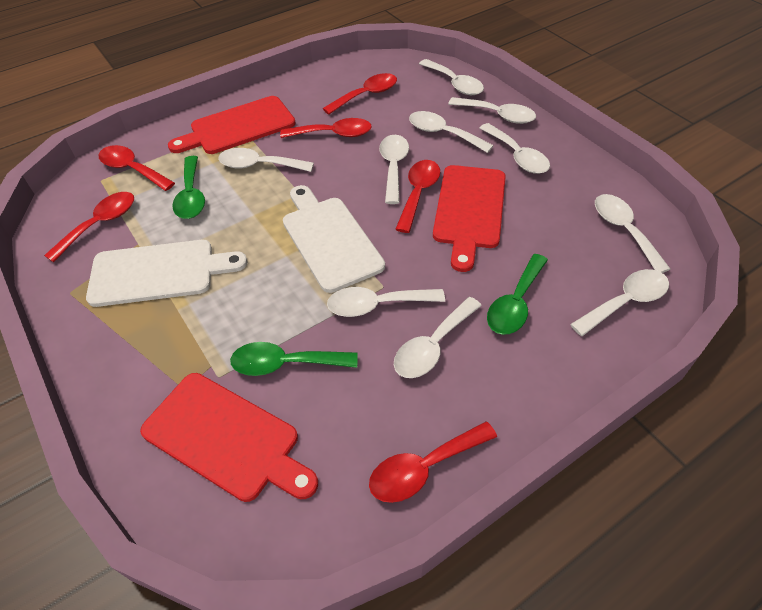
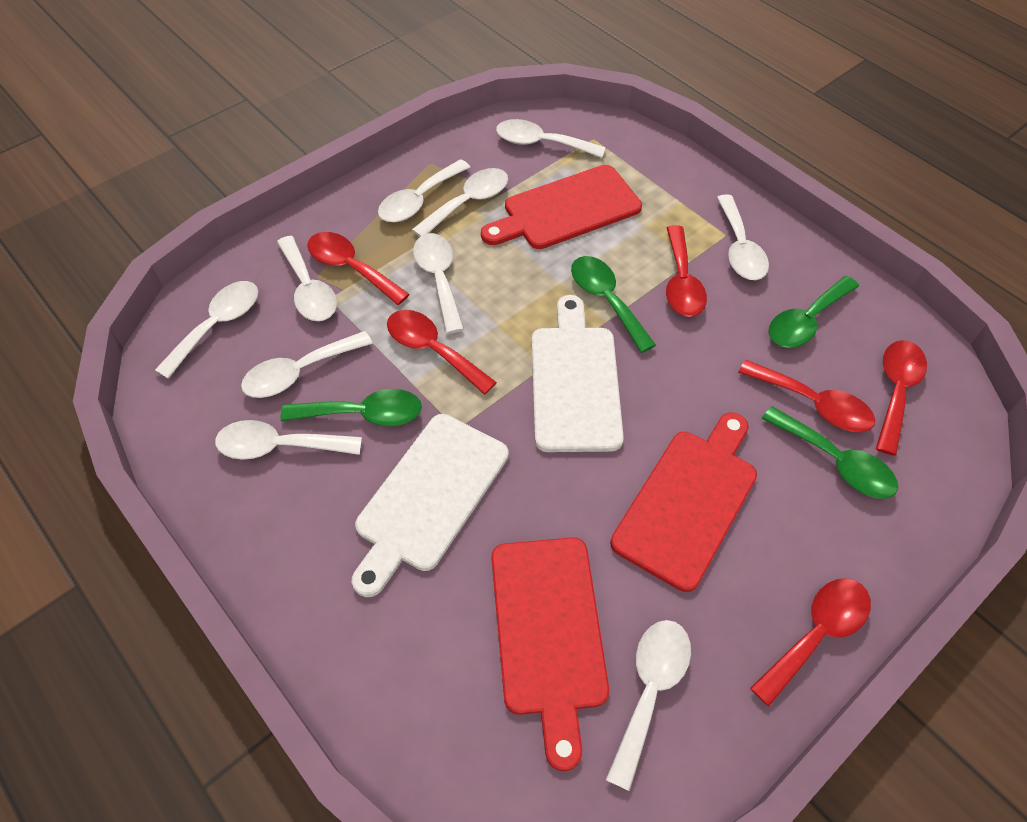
green spoon: [172,156,205,219] [230,342,358,376] [487,254,548,335] = 3 -> [281,389,422,426] [571,256,656,353] [762,406,898,499] [769,276,859,348] = 4

